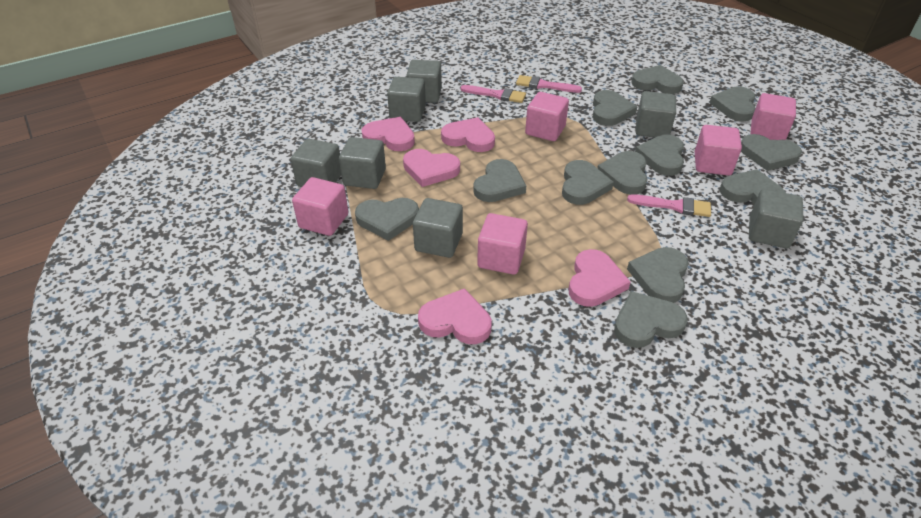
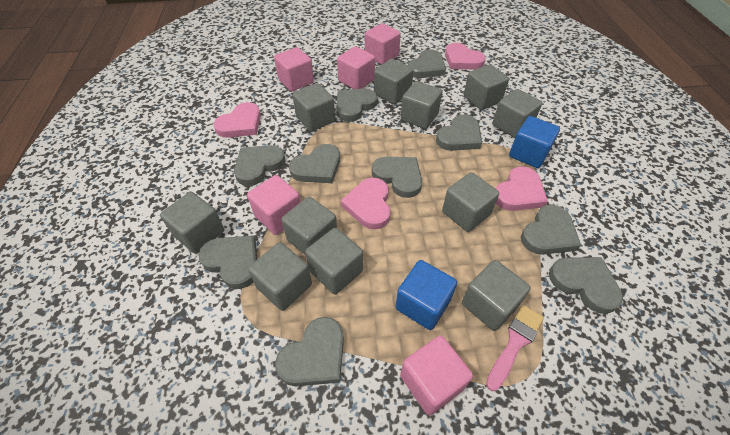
blue cube: none = 0 -> [395,260,457,330] [509,116,560,168] = 2
grey cube: [291,139,341,187] [339,137,386,189] [387,77,426,122] [406,60,442,103] [413,198,463,258] [636,91,676,138] [749,189,804,248] = 7 -> [160,192,224,254] [248,242,312,311] [281,197,337,254] [293,83,335,132] [305,228,363,294] [374,59,414,104] [401,81,442,129] [442,172,499,232] [462,260,531,331] [464,64,509,110] [492,89,542,138] = 11
grey heart: [355,198,419,241] [473,159,526,202] [562,160,614,205] [593,90,637,126] [597,151,647,194] [614,291,687,348] [627,247,689,303] [631,65,684,94] [635,134,684,176] [709,86,756,121] [720,169,786,204] [741,134,802,171] = 12 -> [198,235,257,289] [234,145,286,186] [275,317,344,386] [289,144,340,183] [336,89,378,122] [372,157,422,198] [408,49,446,78] [436,114,482,151] [521,204,581,255] [549,257,623,314] = 10
pink brush: [460,85,526,103] [516,75,582,93] [627,194,711,217] = 3 -> [486,305,544,391] = 1
pink heart: [362,117,415,151] [403,149,460,187] [418,288,492,344] [441,117,495,152] [569,249,631,307] = 5 -> [213,102,261,138] [341,178,391,229] [445,43,486,69] [496,166,548,211] = 4

